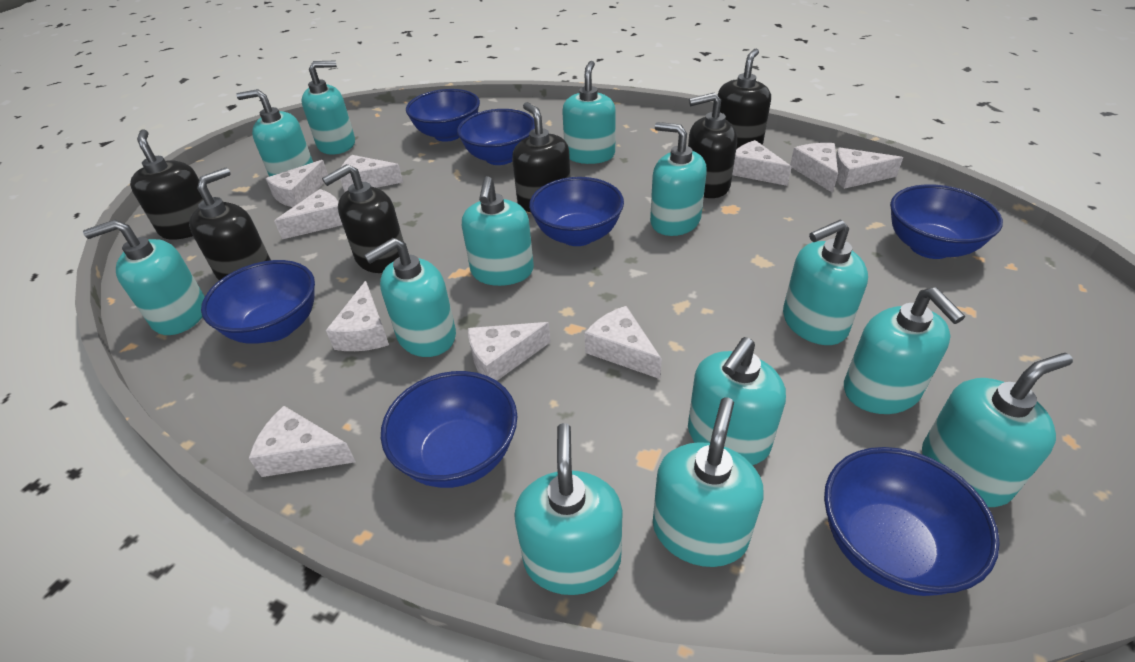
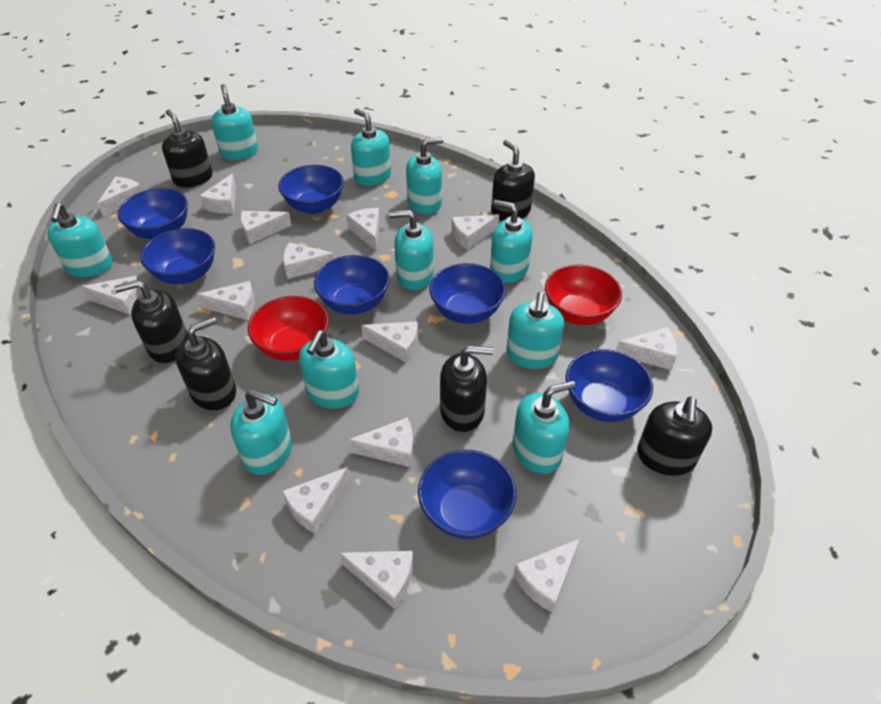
red bowl: none = 0 -> [248,296,329,361] [545,265,622,325] = 2
turquoise soap dispenser: [83,220,205,335] [236,89,313,177] [302,60,355,155] [364,238,456,357] [462,176,534,286] [514,423,623,595] [562,61,616,164] [650,122,707,236] [653,398,763,567] [688,337,786,465] [783,220,868,345] [844,287,965,414] [922,353,1073,507] = 13 -> [47,203,113,277] [211,84,258,160] [230,389,292,475] [299,330,359,409] [351,109,391,186] [389,210,434,290] [406,138,443,214] [490,200,533,283] [506,292,564,369] [513,380,575,474] = 10
white cheese: [249,406,356,477] [265,160,328,207] [274,189,342,239] [326,281,389,351] [340,155,403,192] [468,322,551,381] [585,306,662,379] [732,140,792,186] [790,143,838,193] [836,147,903,189] = 10 -> [81,276,142,315] [97,177,143,217] [197,281,255,320] [200,174,236,214] [241,211,292,244] [282,467,350,534] [283,242,335,279] [339,551,413,609] [347,208,380,251] [348,417,414,467] [361,321,418,363] [452,214,499,250] [513,539,580,613] [616,327,677,370] = 14

